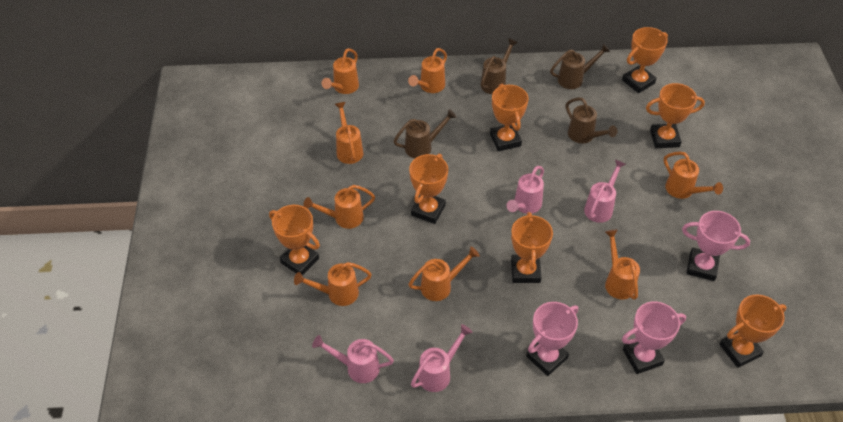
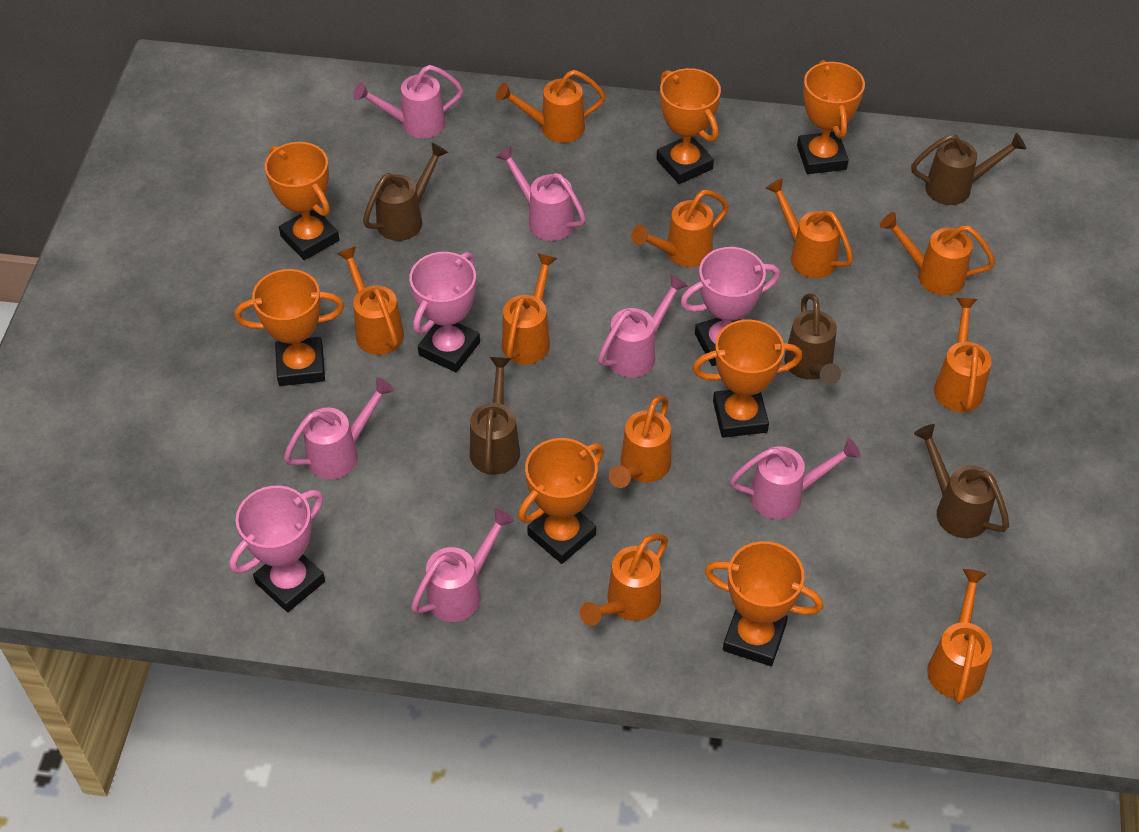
brown watering can: [393,109,457,158] [481,38,518,94] [550,43,610,89] [566,97,617,143] = 4 -> [363,143,449,241] [470,357,520,475] [784,293,841,385] [911,133,1026,205] [914,424,1009,538] = 5
orange watering can: [294,262,372,306] [303,185,375,229] [322,48,359,94] [335,102,363,164] [408,48,447,93] [408,247,480,301] [605,230,640,300] [664,152,723,199] = 8 -> [337,246,404,355] [496,70,605,143] [502,253,557,364] [580,534,668,626] [609,395,671,488] [631,190,729,267] [766,178,853,278] [880,212,995,295] [927,569,992,704] [934,298,992,412] = 10
pink watering can: [312,335,394,383] [411,324,473,392] [506,166,544,214] [584,159,626,223] = 4 -> [284,377,394,480] [353,65,463,138] [411,508,514,622] [496,146,586,241] [598,275,688,378] [730,438,860,519] = 6

